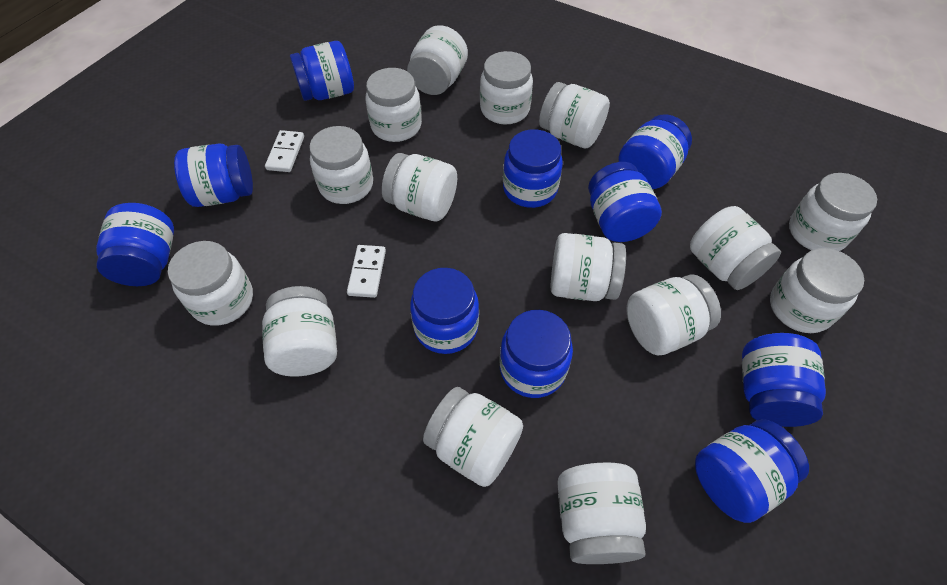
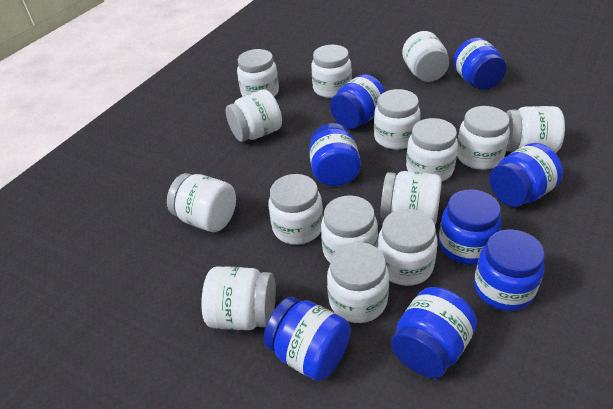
blue jar: [96,203,174,286] [174,144,253,207] [290,41,354,101] [410,268,479,354] [499,310,573,398] [503,129,563,208] [588,162,662,242] [619,114,692,189] [695,419,809,523] [742,333,826,427] = 10 -> [263,297,350,381] [309,123,361,186] [330,74,385,129] [391,287,477,378] [439,189,502,265] [453,38,507,90] [474,230,545,311] [489,143,563,207] = 8
white domino: [265,130,304,172] [347,245,386,298] = 2 -> none = 0

